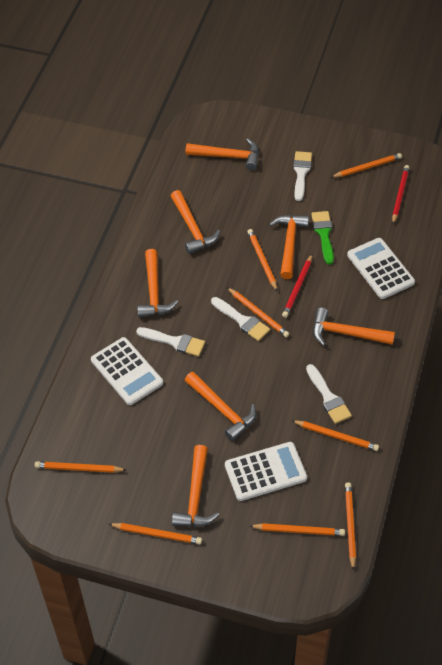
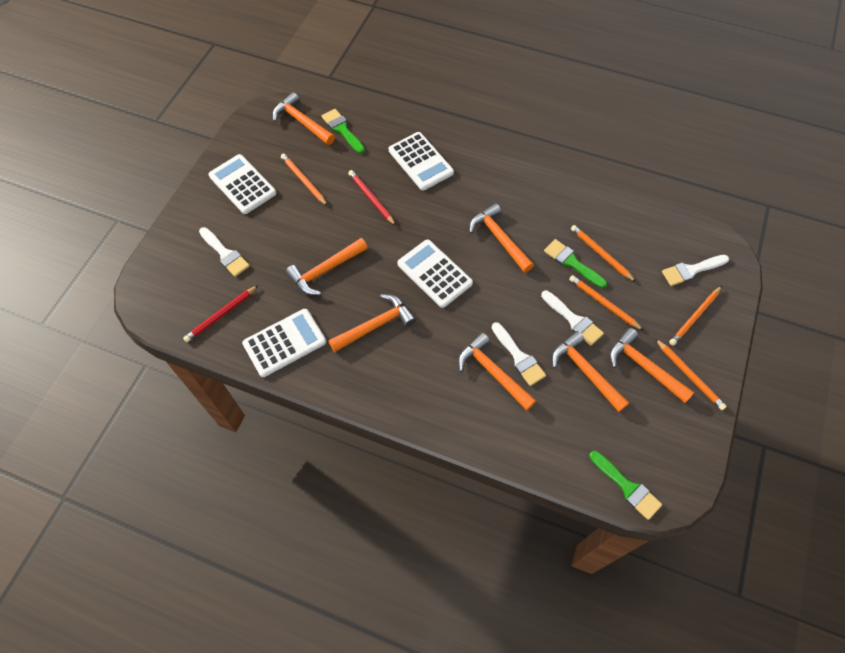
green brush: [311,211,334,265] = 1 -> [322,109,365,154] [544,239,607,288] [590,451,662,520] = 3
orange pencil: [35,461,126,473] [109,523,202,544] [227,287,289,338] [247,229,277,291] [250,523,345,536] [291,420,379,451] [332,153,402,178] [345,482,356,571] = 8 -> [281,154,328,206] [569,275,644,331] [571,225,636,282] [655,338,727,410] [669,286,722,346] = 5
white calculator: [91,337,163,405] [225,442,307,501] [347,238,415,299] = 3 -> [208,154,276,214] [242,309,326,377] [389,132,454,190] [397,239,473,308] = 4

